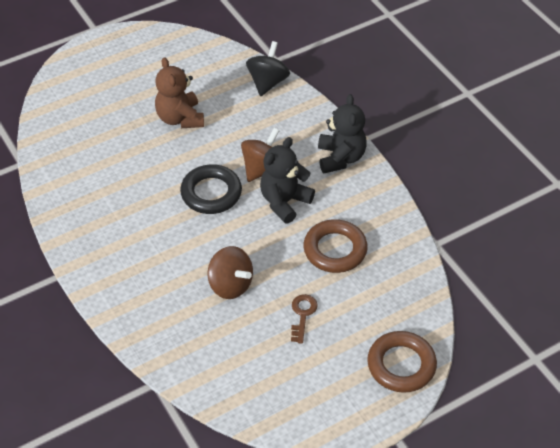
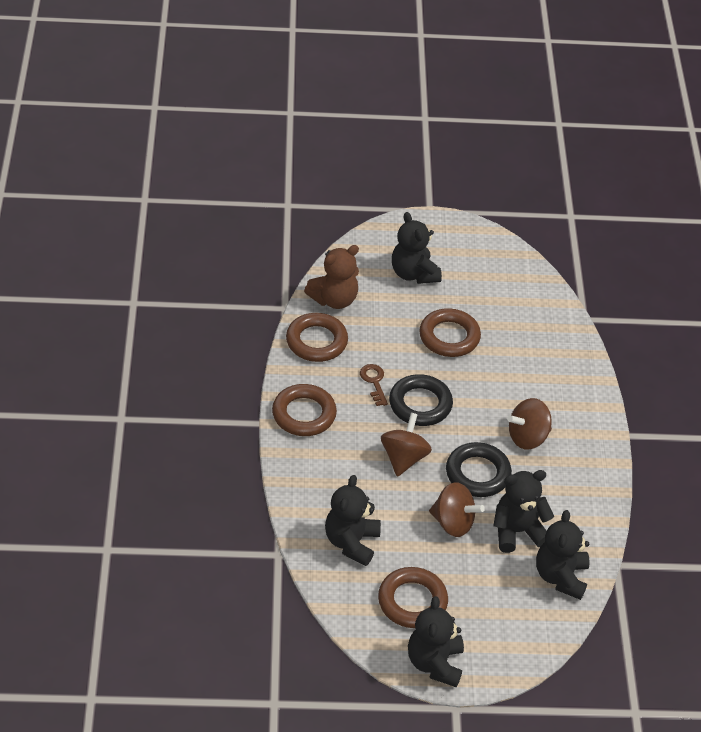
black ring: [180,164,242,214] = 1 -> [389,374,453,426] [446,442,512,497] = 2
black spinning top: [246,41,290,96] = 1 -> none = 0
black teddy bear: [260,137,315,224] [318,94,367,173] = 2 -> [325,475,381,566] [392,212,442,284] [408,596,464,687] [493,470,554,553] [536,510,590,600] = 5
brown ring: [303,219,368,273] [367,331,437,393] = 2 -> [272,384,337,436] [286,313,348,362] [378,567,448,628] [419,308,481,357] = 4
brown spinning top: [208,246,253,299] [241,128,280,182] = 2 -> [381,413,432,477] [429,482,485,537] [507,398,552,450] = 3

